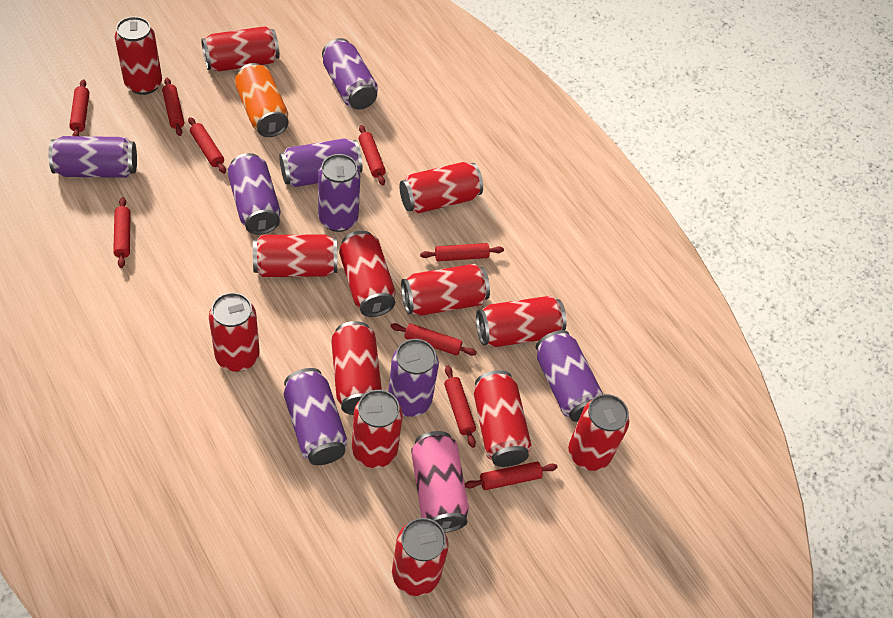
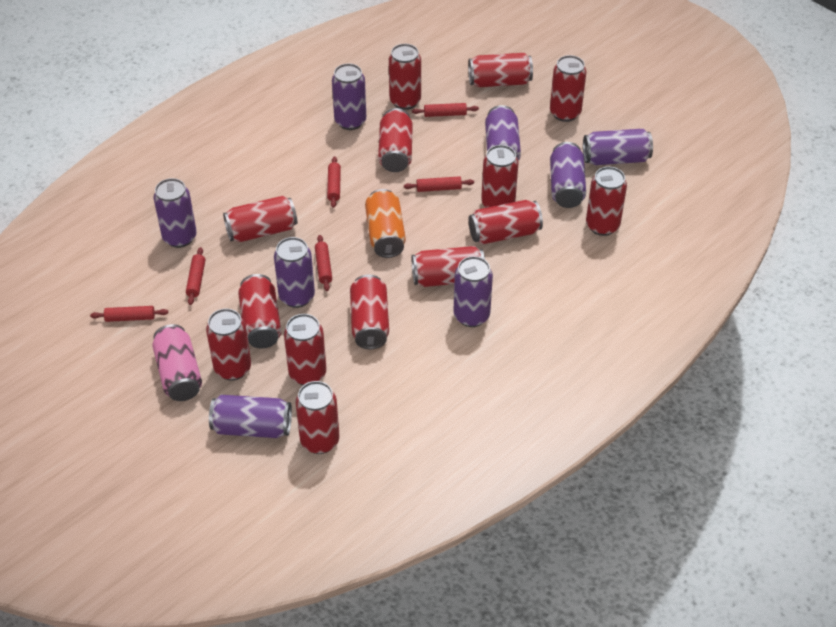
red can: [115,16,162,95] [201,26,280,72] [209,292,260,372] [253,234,337,277] [331,321,382,415] [339,231,396,317] [352,390,403,468] [392,518,449,596] [400,162,483,214] [401,264,490,316] [474,370,532,467] [476,296,567,347] [568,394,629,471] = 13 -> [206,308,251,380] [223,196,297,242] [238,274,281,348] [284,314,326,385] [295,381,340,454] [350,274,389,349] [378,108,413,172] [389,44,421,110] [412,246,485,287] [468,53,533,87] [468,200,543,245] [481,145,518,208] [550,55,586,122] [586,167,627,236] = 14
red rolling pin: [69,79,89,136] [113,197,131,268] [162,78,185,136] [188,117,226,174] [358,125,386,185] [390,323,477,356] [420,243,504,261] [444,366,476,448] [465,462,557,490] = 9 -> [90,306,168,322] [186,247,205,305] [315,235,332,291] [327,157,341,208] [404,176,474,192] [412,103,479,117] = 6

